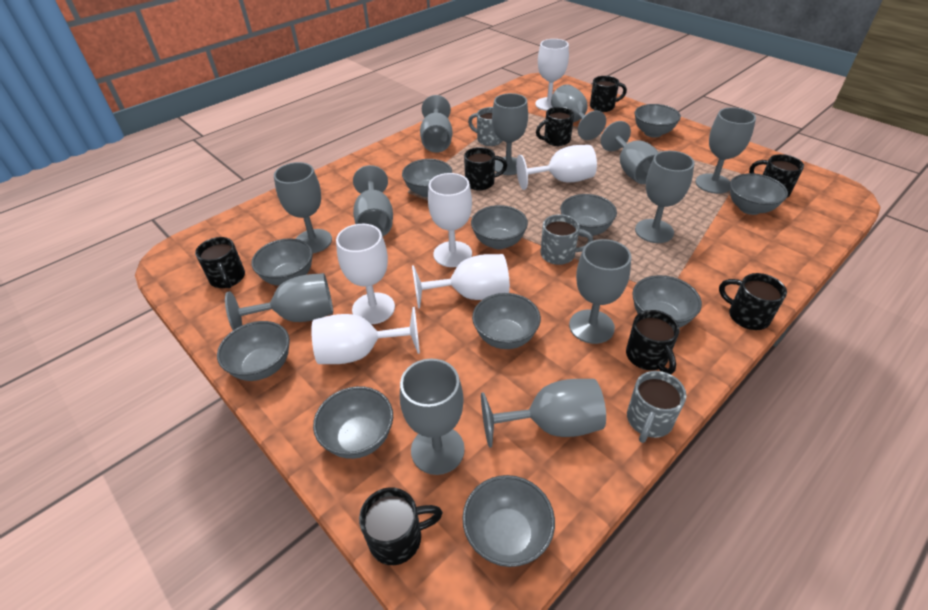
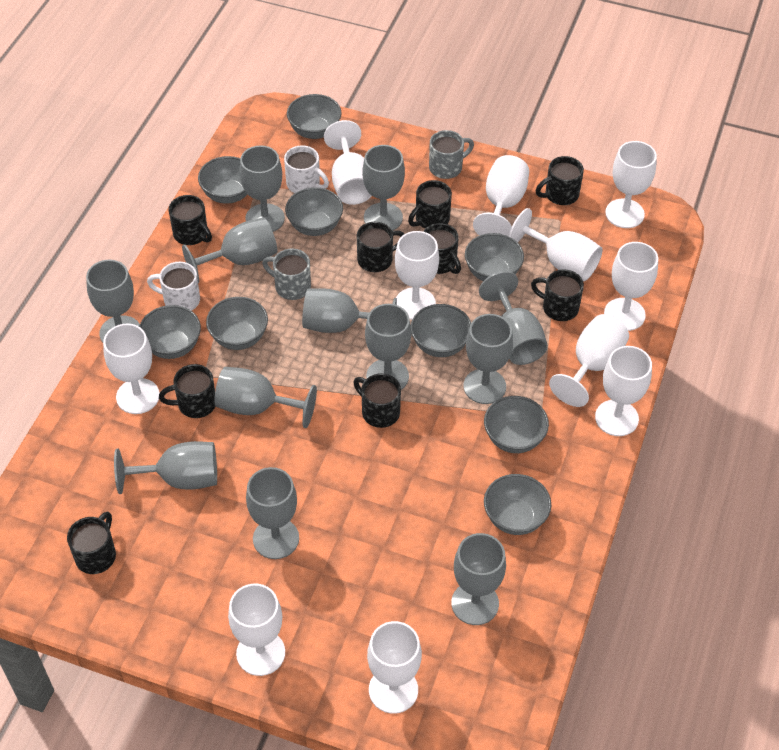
black mug: [195,237,245,288] [359,487,443,565] [464,147,507,190] [536,107,574,146] [590,76,627,112] [626,310,679,374] [719,273,787,330] [749,154,804,198] = 8 -> [67,512,116,574] [159,364,215,418] [169,195,212,245] [353,373,401,428] [357,222,404,272] [408,180,452,229] [423,223,461,274] [531,269,584,321] [536,156,584,205] = 9
grey bowl: [217,321,290,381] [252,238,313,286] [313,386,393,459] [402,159,452,197] [462,475,555,567] [471,205,528,249] [472,293,541,349] [560,194,617,237] [632,275,702,328] [635,104,681,138] [730,173,788,215] = 11 -> [139,305,201,359] [198,156,247,204] [206,297,268,350] [285,187,343,236] [287,94,342,139] [411,304,471,357] [465,233,524,281] [484,396,549,453] [484,474,551,535] = 9
grey mug: [468,107,503,146] [540,214,593,265] [627,371,686,443] = 3 -> [262,248,311,300] [429,130,474,179] = 2
white goblet: [311,307,420,364] [336,224,395,324] [412,254,510,309] [428,173,472,267] [516,145,597,190] [535,39,569,111] = 6 -> [103,323,160,414] [228,584,285,676] [324,120,372,205] [367,621,422,714] [395,231,439,320] [473,155,529,236] [509,208,603,281] [549,314,629,407] [595,346,652,436] [604,242,658,331] [605,141,657,228] = 11
white mug: none = 0 -> [147,262,200,311] [284,145,329,193] = 2

